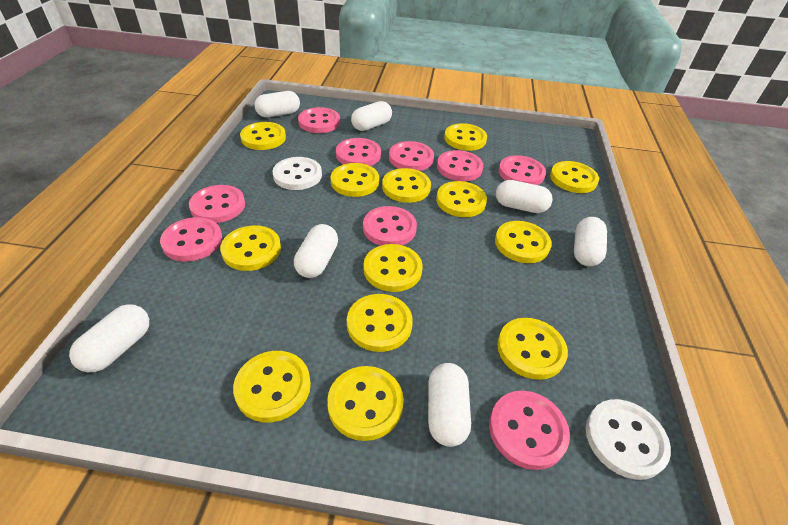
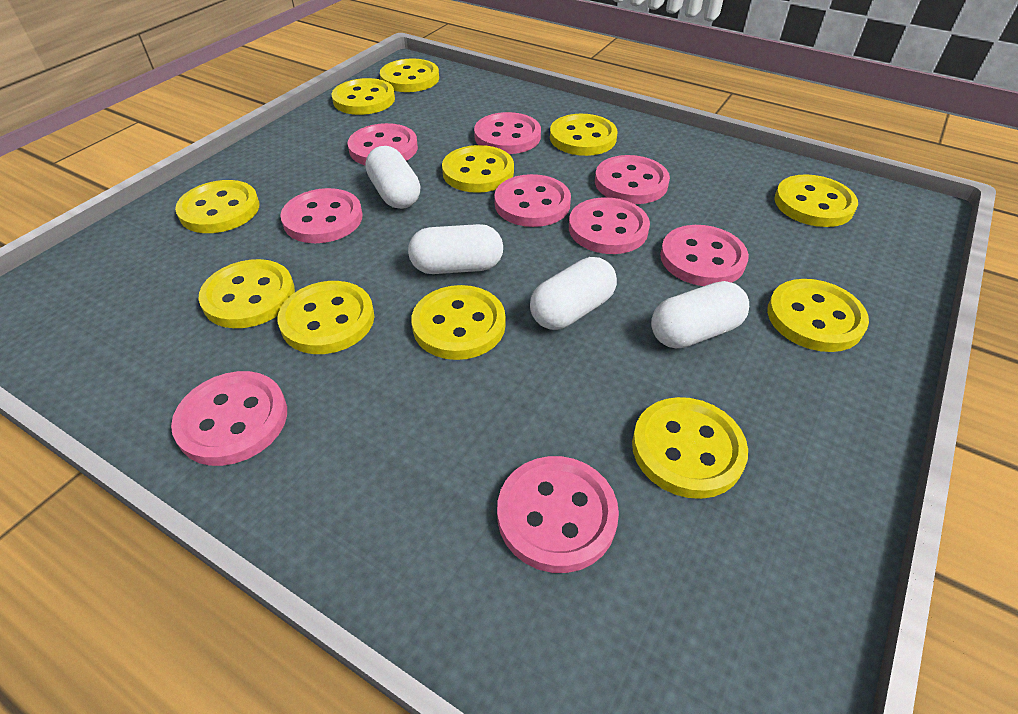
white button: [272,157,322,190] [586,399,671,480] = 2 -> none = 0
white capsule: [69,304,149,372] [254,91,300,117] [294,224,338,278] [351,101,392,131] [428,363,471,447] [496,180,553,213] [574,217,607,266] = 7 -> [365,146,420,209] [408,224,503,274] [530,257,617,330] [651,281,749,348] = 4
yellow button: [220,225,281,271] [233,351,311,422] [240,122,286,150] [327,366,404,441] [331,163,379,197] [347,294,413,352] [363,244,423,292] [382,168,431,203] [436,181,487,217] [444,123,487,151] [495,221,552,263] [497,318,568,380] [550,161,599,193] = 13 -> [175,180,259,233] [198,259,295,328] [277,281,374,354] [332,78,395,115] [380,58,439,92] [412,285,506,360] [442,145,514,193] [550,114,617,156] [632,397,748,499] [767,279,869,352] [774,174,858,227] = 11

